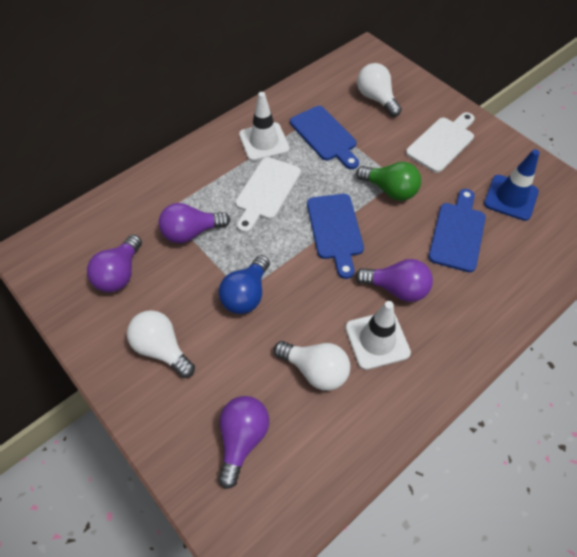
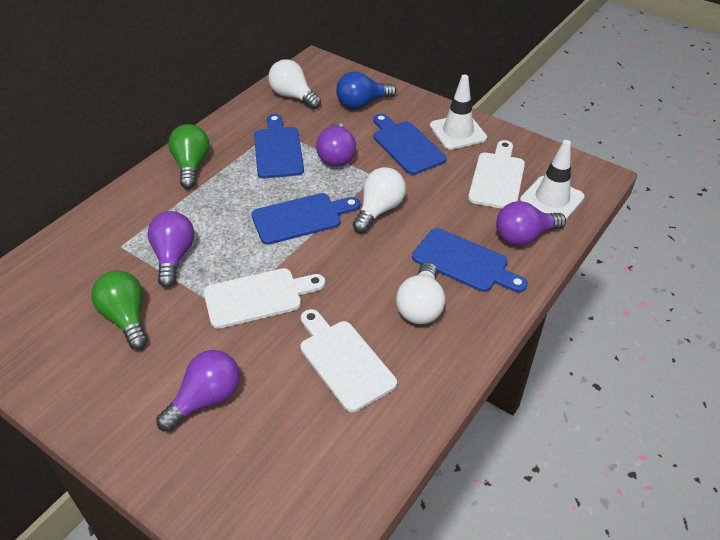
blue cutting board: [290,106,359,169] [307,194,364,279] [428,189,486,272] = 3 -> [251,193,360,245] [254,114,304,179] [373,114,447,175] [412,228,528,293] = 4
blue traffic cone: [484,149,540,221] = 1 -> none = 0
green light bulb: [356,162,421,201] = 1 -> [91,271,148,350] [168,124,209,189] = 2
white cutting board: [235,157,301,233] [406,112,475,173] = 2 -> [203,268,325,329] [300,309,397,412] [468,140,525,209] = 3

